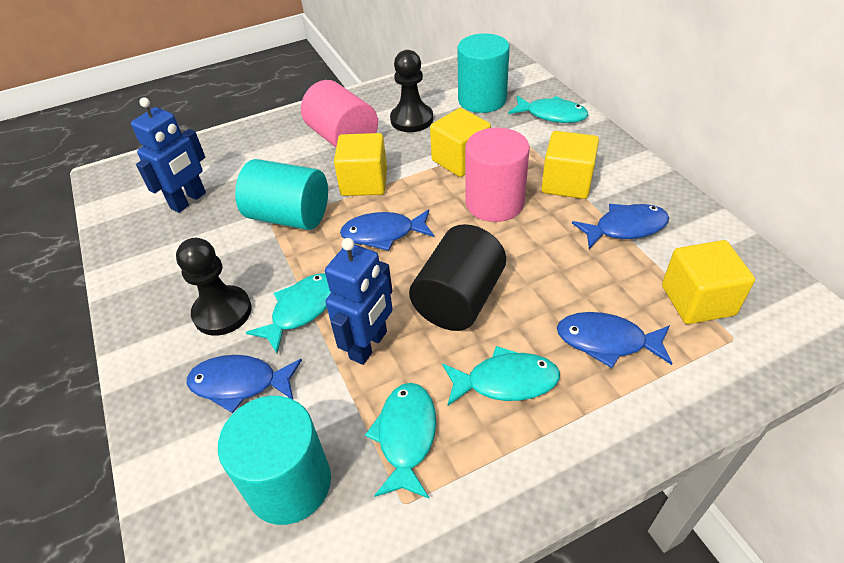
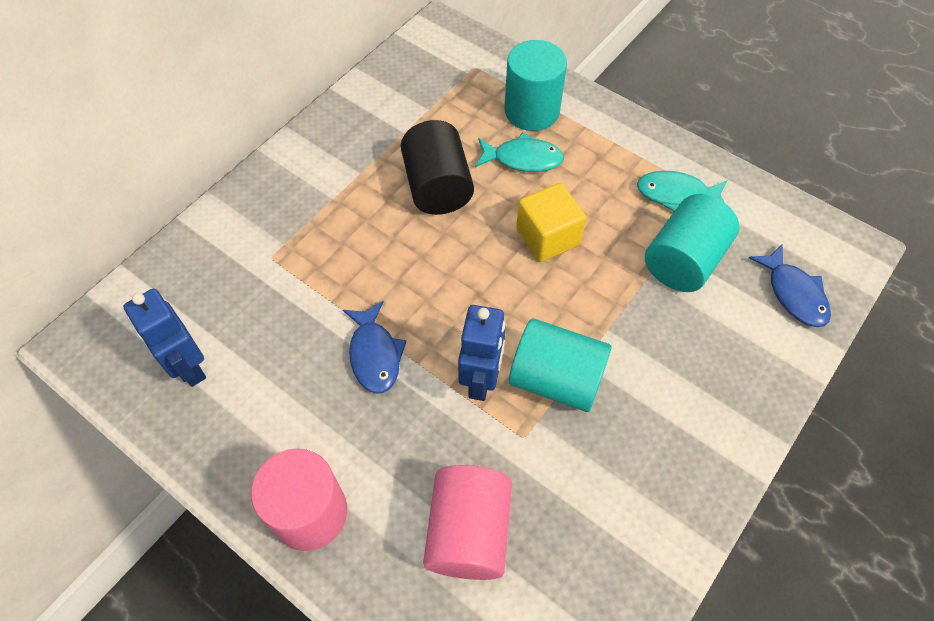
black pawn: [176,238,252,336] [390,50,433,132] = 2 -> none = 0
blue fish: [187,355,302,413] [340,209,434,251] [557,312,672,368] [572,204,669,249] = 4 -> [343,301,407,393] [749,244,831,327] = 2
turquoise fish: [246,273,332,353] [365,383,436,499] [442,346,560,407] [508,95,588,123] = 4 -> [475,133,564,172] [637,171,727,211] = 2
yellow cube: [334,133,387,196] [430,108,491,177] [541,131,599,199] [662,240,755,324] = 4 -> [516,183,586,262] = 1

